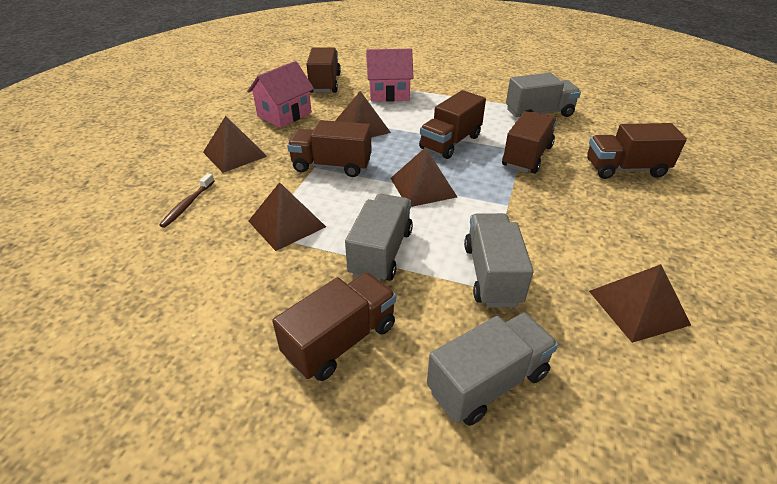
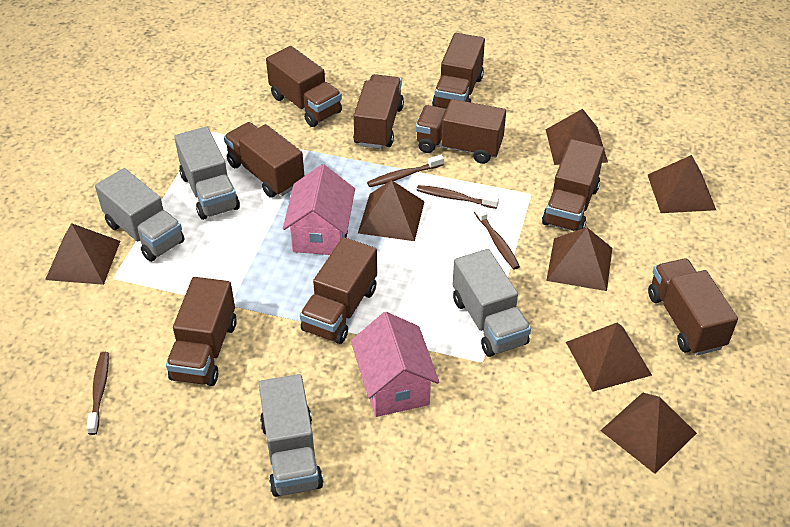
brown pyramid: [203,116,267,173] [248,182,326,251] [335,91,391,138] [391,147,457,207] [589,264,691,343] = 5 -> [45,223,120,285] [358,180,425,241] [546,109,608,165] [546,227,612,291] [566,323,652,392] [600,393,697,474] [648,155,716,213] = 7
brown toothbrush: [159,173,215,228] = 1 -> [86,352,109,435] [367,155,444,187] [417,185,499,209] [474,204,520,270] = 4
brown truck: [272,272,396,381] [287,120,372,177] [306,47,341,93] [419,90,486,159] [502,111,557,174] [587,123,687,179] = 6 -> [166,277,237,386] [224,122,304,198] [266,46,342,127] [300,237,377,344] [353,74,404,149] [416,99,506,164] [432,33,485,110] [542,139,604,231] [648,259,738,355] = 9

